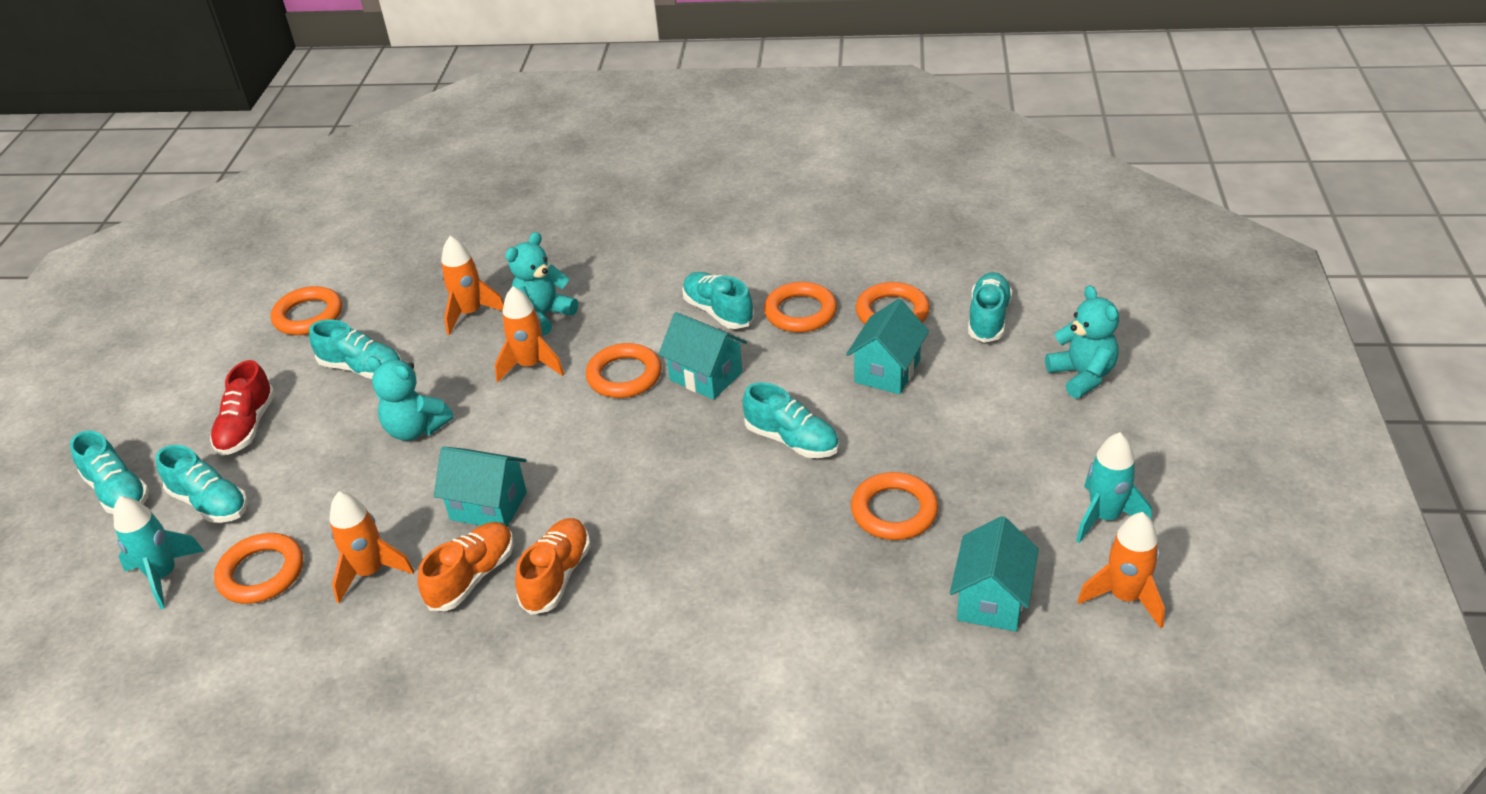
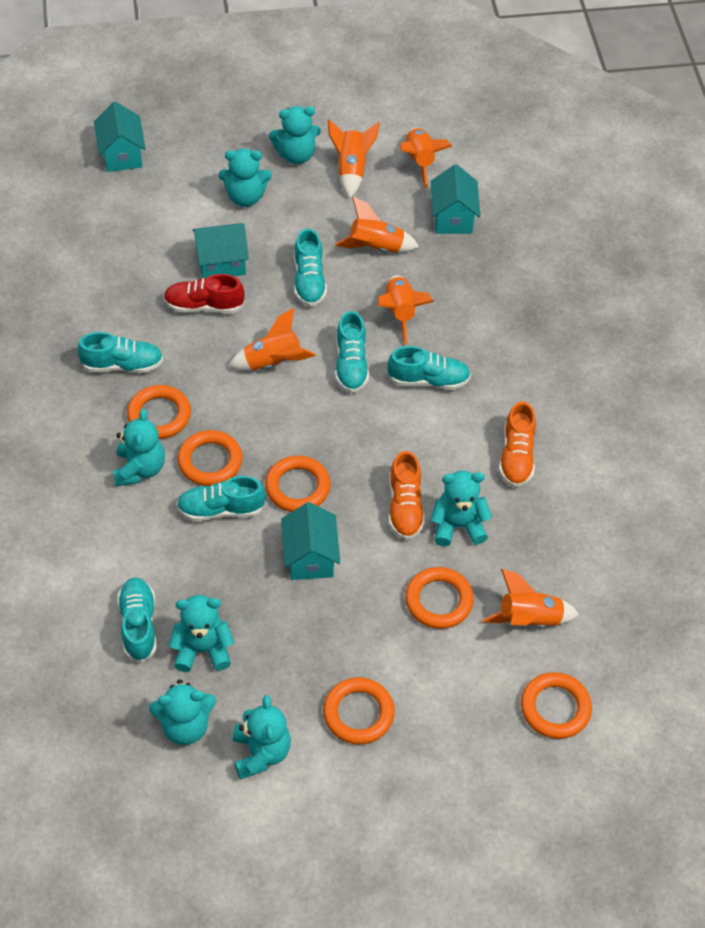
orange rocket: [329,492,414,603] [441,236,504,335] [495,287,564,382] [1077,512,1165,628] = 4 -> [228,308,316,371] [328,120,380,198] [335,197,419,253] [378,275,434,344] [400,127,452,188] [482,569,579,628] = 6
turquoise rocket: [113,496,204,609] [1076,432,1152,543] = 2 -> none = 0
turquoise teddy bear: [367,356,454,441] [505,232,578,336] [1045,285,1119,398] = 3 -> [113,409,165,486] [149,680,216,745] [168,595,234,672] [218,149,272,207] [233,695,291,779] [269,106,321,164] [430,470,492,547] = 7

